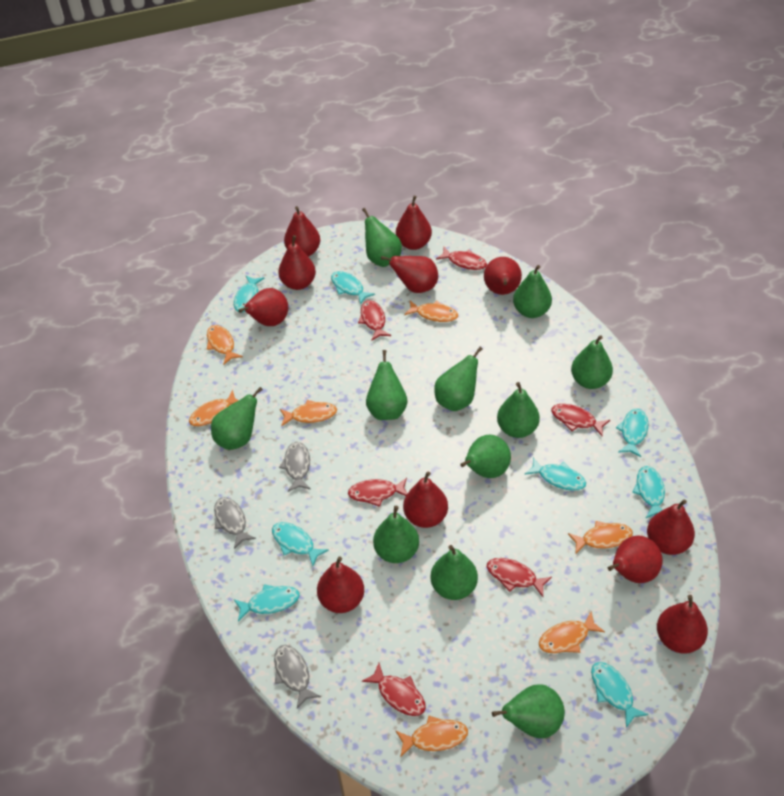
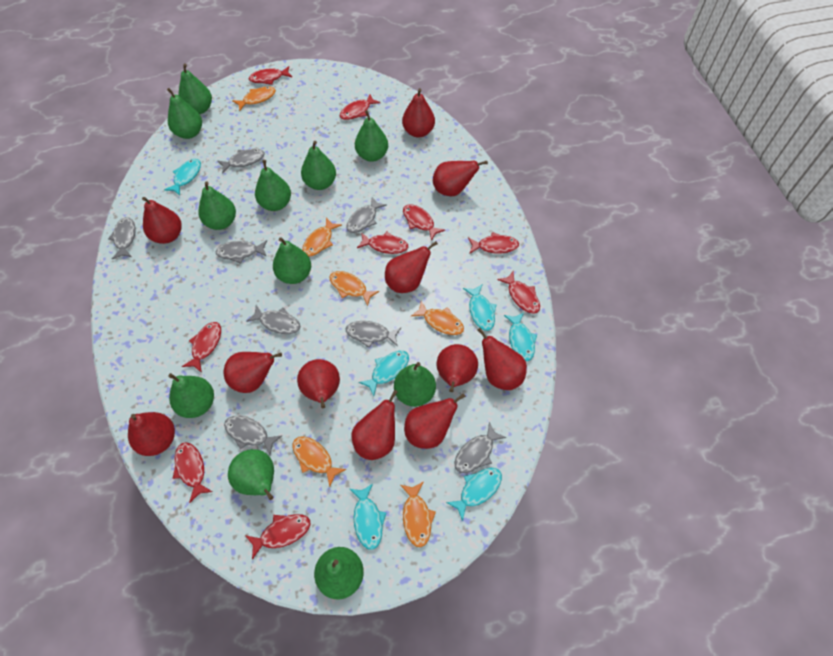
grey fish: [214,497,256,549] [274,645,321,709] [279,442,311,492] = 3 -> [108,217,135,259] [216,240,267,264] [217,149,265,174] [224,416,282,455] [246,305,300,334] [346,197,387,233] [346,321,401,348] [455,422,506,473] = 8
orange fish: [189,390,239,426] [207,325,243,365] [280,400,337,427] [395,716,468,758] [404,301,458,322] [539,611,605,653] [568,521,633,553] = 7 -> [232,86,276,111] [292,436,346,487] [302,218,342,257] [329,271,379,306] [400,481,436,547] [411,301,464,335] = 6
red fish: [348,478,407,507] [358,300,391,341] [362,663,426,716] [436,247,487,270] [487,558,552,597] [551,404,610,436] = 6 -> [173,442,213,503] [182,322,221,373] [245,514,310,559] [249,66,292,85] [340,95,381,120] [357,232,408,254] [403,204,445,241] [468,232,519,254] [497,271,540,314] = 9
turquoise fish: [234,275,264,313] [234,584,300,622] [272,522,329,566] [331,271,375,305] [524,457,586,491] [591,662,649,728] [616,409,648,457] [632,466,665,518] = 8 -> [164,159,201,196] [350,484,386,550] [359,351,409,396] [446,468,502,521] [463,284,497,331] [504,312,537,361] = 6

